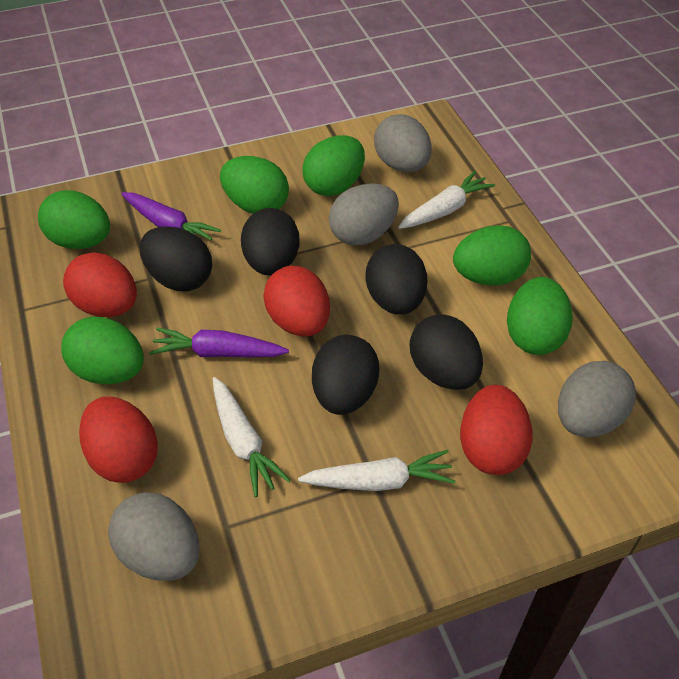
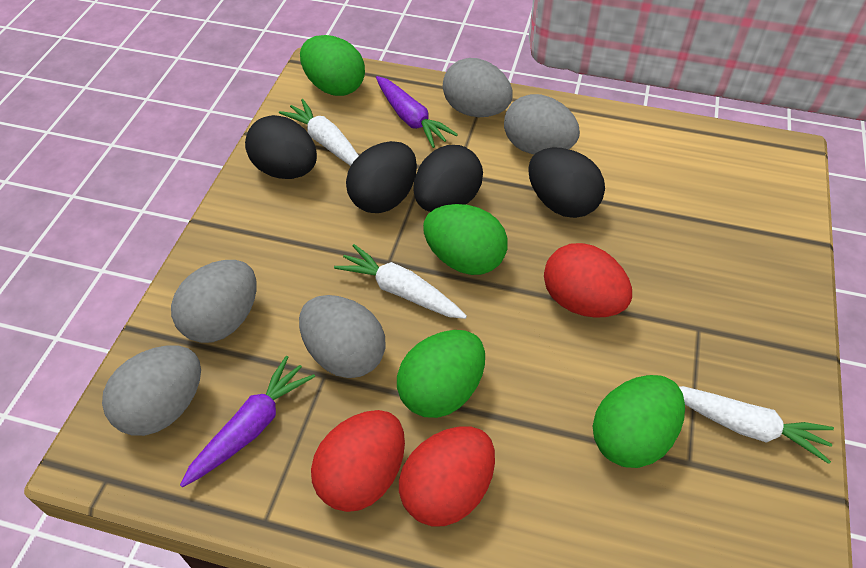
black egg: [140,226,212,291] [241,208,299,276] [312,335,380,415] [366,244,427,315] [410,314,483,390] = 5 -> [245,115,317,179] [346,141,417,213] [413,145,483,212] [528,147,605,218] = 4
green egg: [38,190,110,249] [61,317,144,385] [220,156,289,214] [302,135,365,196] [453,225,531,286] [507,277,573,355] = 6 -> [300,35,365,96] [397,330,485,418] [423,204,508,275] [593,375,685,468] = 4
grey egg: [108,492,199,581] [329,183,399,245] [374,114,432,172] [558,361,636,437] = 4 -> [102,345,201,436] [171,260,257,343] [299,295,386,378] [443,58,513,117] [504,94,580,154] = 5
red egg: [63,252,137,317] [79,396,158,483] [263,266,330,336] [460,385,533,475] = 4 -> [311,410,405,512] [399,426,495,526] [544,243,632,318] = 3

